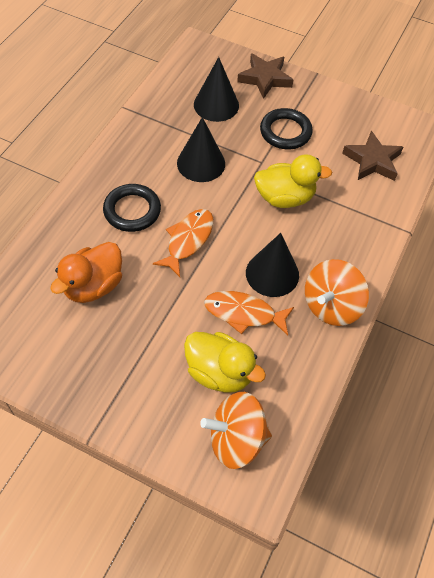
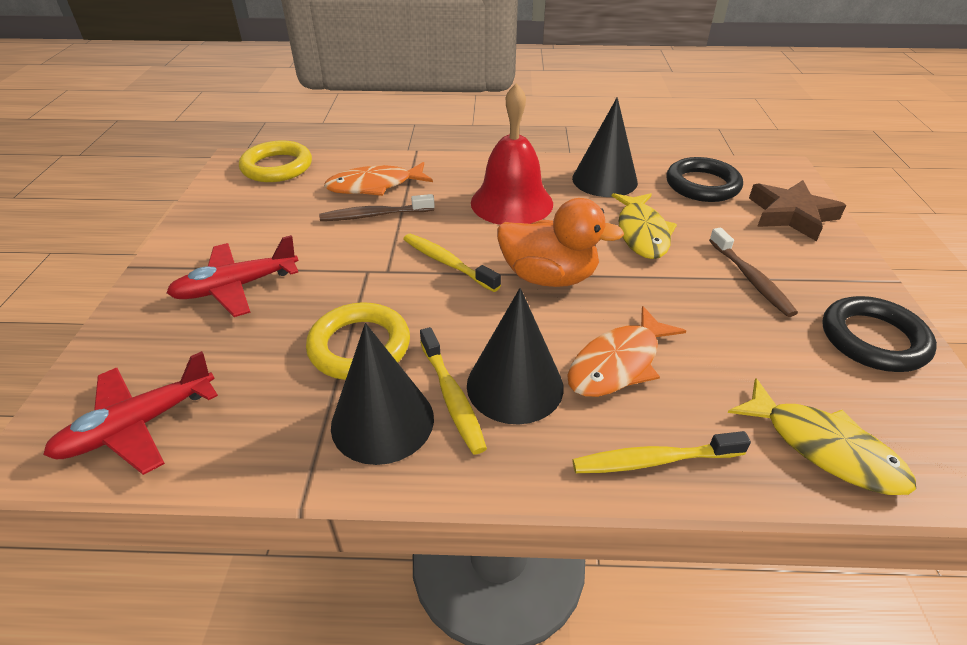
brown star: [237,53,293,99] [342,131,403,181] = 2 -> [749,180,846,241] = 1
brown toothbrush: none = 0 -> [319,194,435,221] [709,228,798,317] = 2
orange spinning top: [200,392,272,469] [305,259,369,326] = 2 -> none = 0
red bell: none = 0 -> [471,83,553,225] = 1
red plane: none = 0 -> [43,351,218,475] [167,235,299,317] = 2
yellow duck: [184,332,266,393] [254,154,332,208] = 2 -> none = 0
yellow fish: none = 0 -> [612,193,677,259] [728,378,916,495] = 2
yellow ring: none = 0 -> [239,140,312,182] [306,302,410,380] = 2
yellow toothbrush: none = 0 -> [403,234,501,292] [420,327,487,454] [572,431,751,473] = 3

